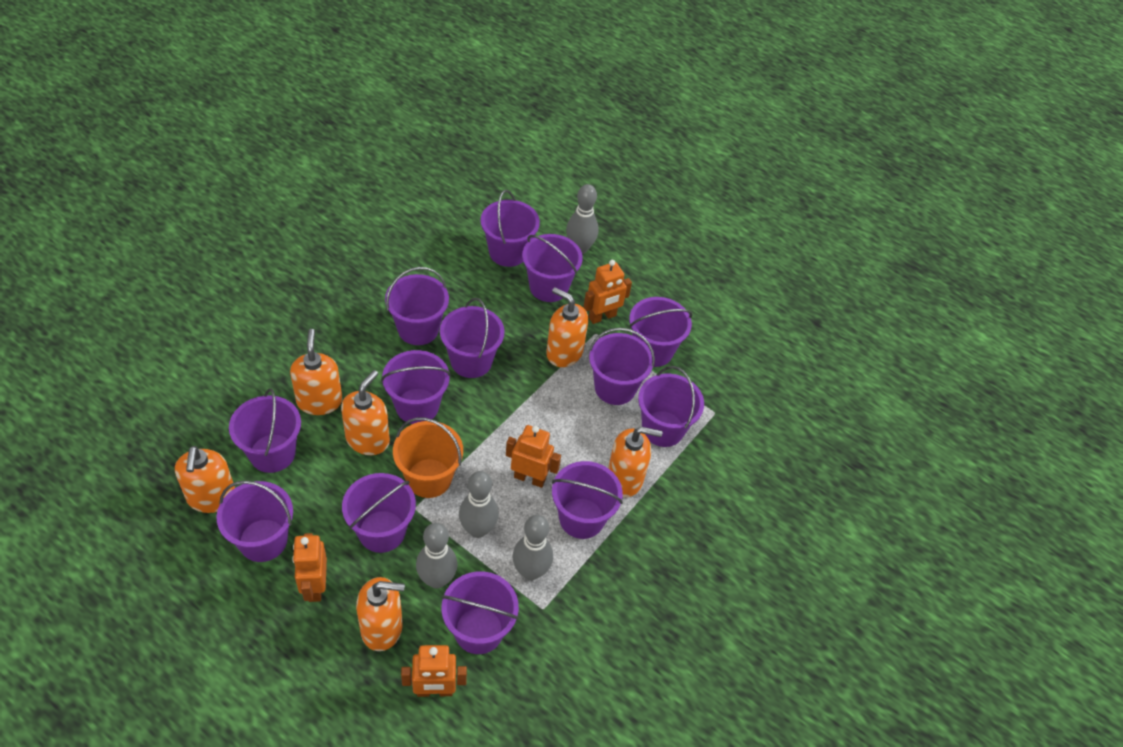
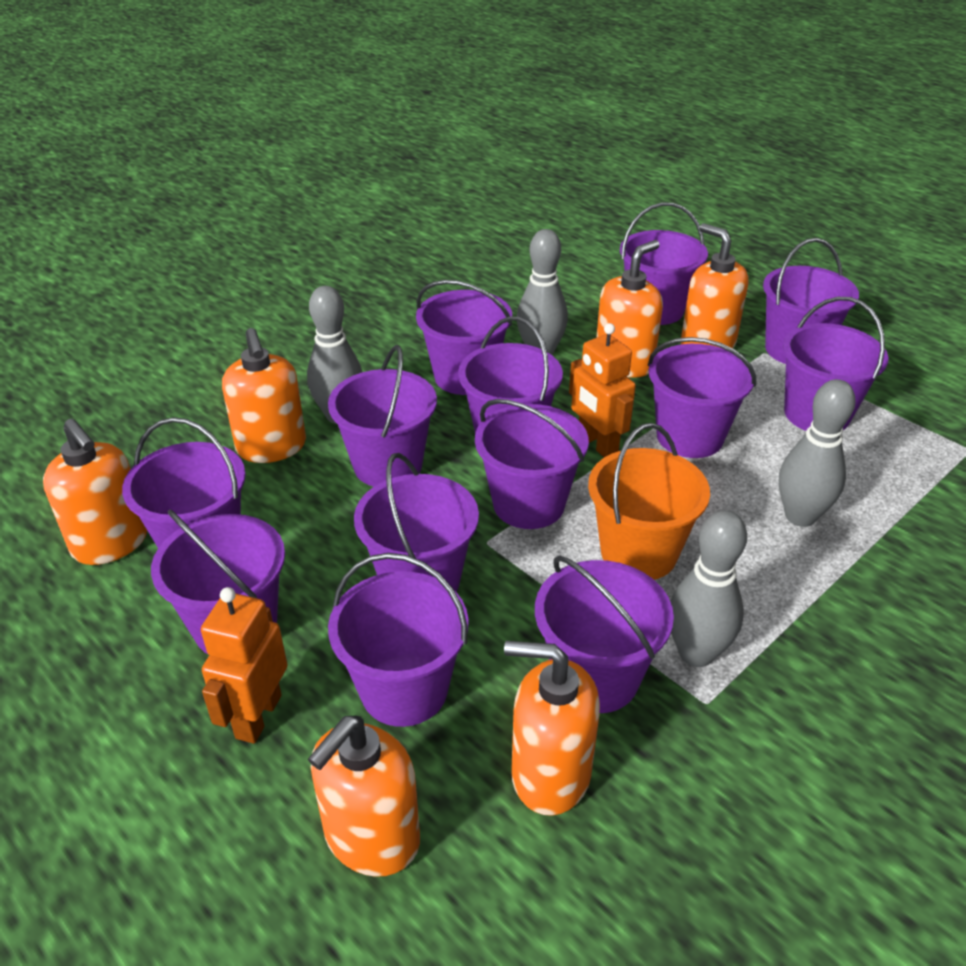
orange robot: [292,533,327,602] [401,645,467,697] [506,425,561,488] [584,260,632,324] = 4 -> [201,587,288,744] [569,323,636,457] = 2

